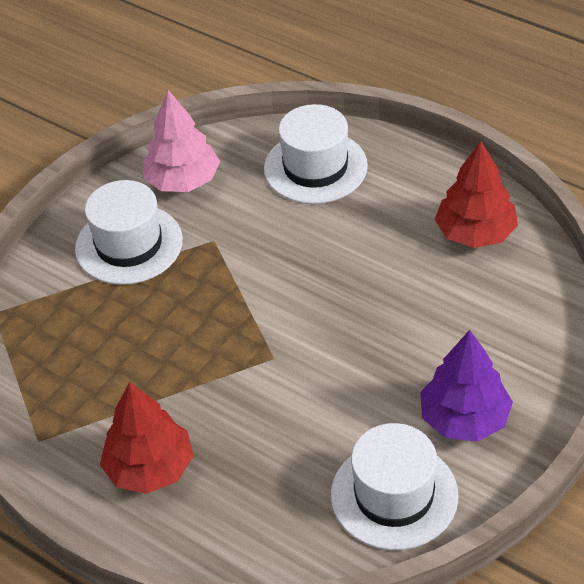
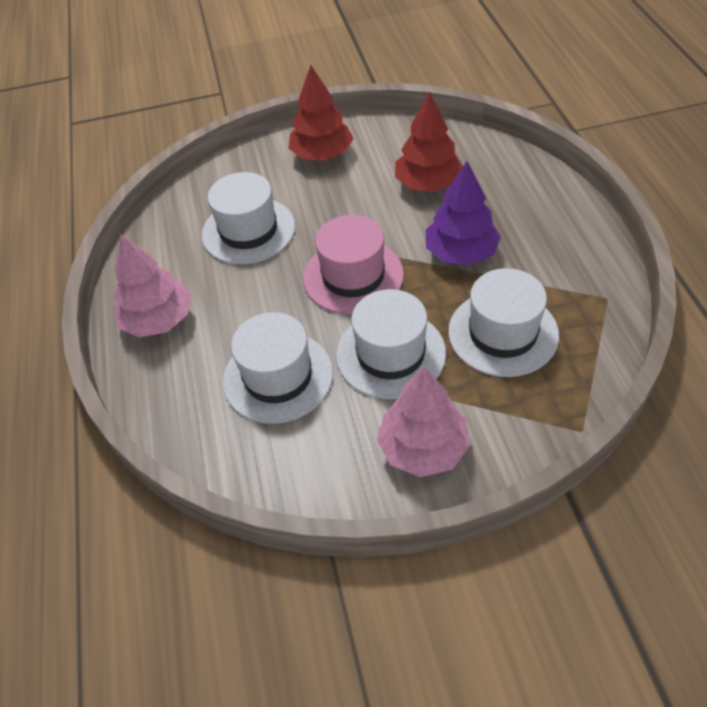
pink hat: none = 0 -> [303,215,404,314] = 1
pink tree: [143,90,220,192] = 1 -> [113,234,191,337] [377,367,470,477] = 2
white hat: [75,180,183,285] [264,104,368,204] [331,423,459,550] = 3 -> [202,172,295,264] [223,312,333,424] [336,289,446,399] [448,268,559,377] = 4

